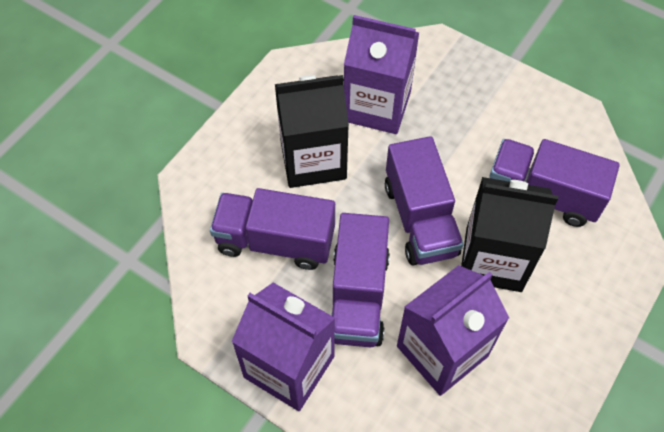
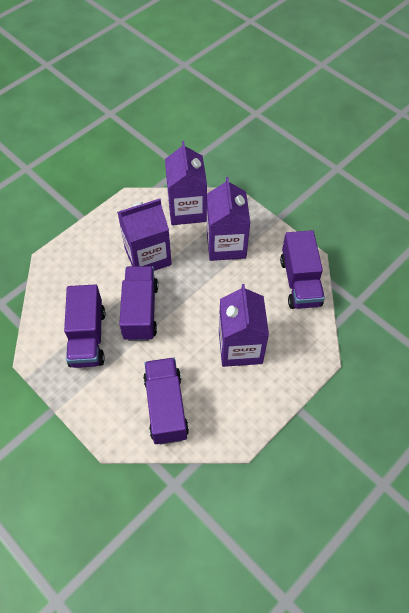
black carton: [275,75,349,188] [461,177,558,292] = 2 -> none = 0
purple carton: [231,283,335,411] [344,15,419,134] [397,265,509,396] = 3 -> [117,199,172,271] [165,141,207,225] [207,177,250,261] [219,284,269,367] = 4

